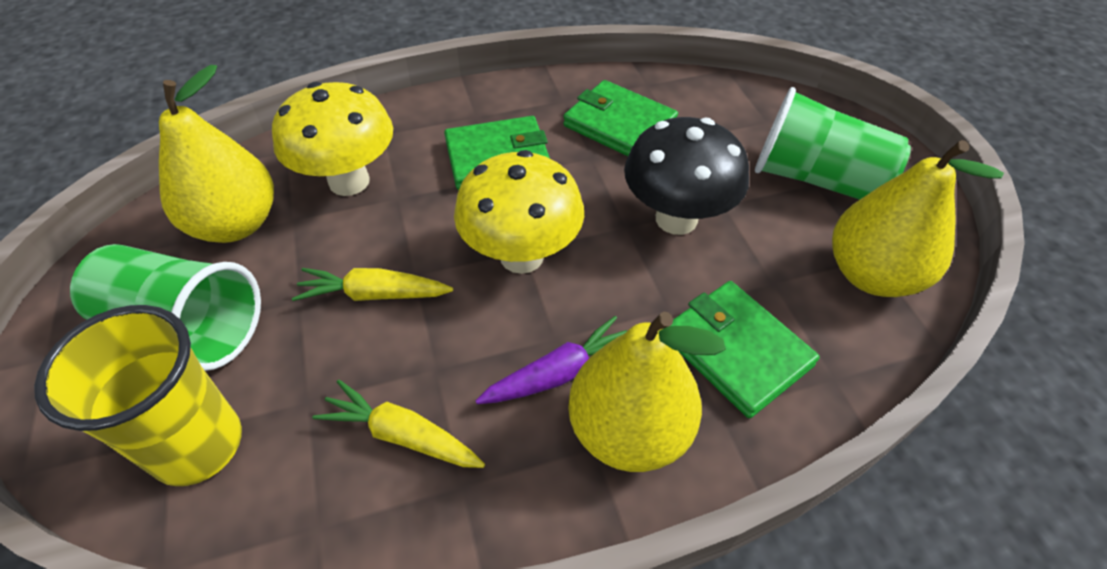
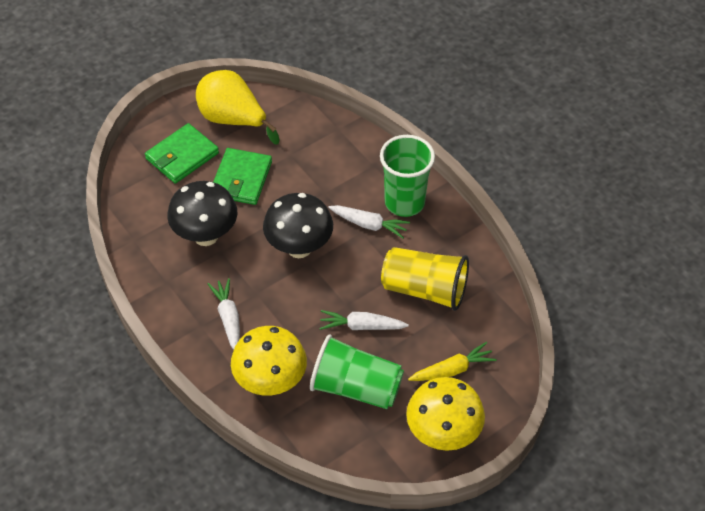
black mushroom: [624,117,749,235] = 1 -> [167,181,237,246] [263,193,333,258] = 2
green wallet: [444,116,550,190] [563,80,678,156] [670,281,820,418] = 3 -> [145,123,219,184] [213,148,272,205] = 2
purple carrot: [476,316,627,404] = 1 -> none = 0
white carrot: none = 0 -> [208,278,240,350] [319,310,409,330] [328,205,410,238] = 3
yellow carrot: [292,268,453,301] [312,379,485,468] = 2 -> [408,342,497,381] = 1
yellow pear: [159,65,274,243] [568,312,726,472] [832,140,1004,297] = 3 -> [196,70,280,145] = 1

